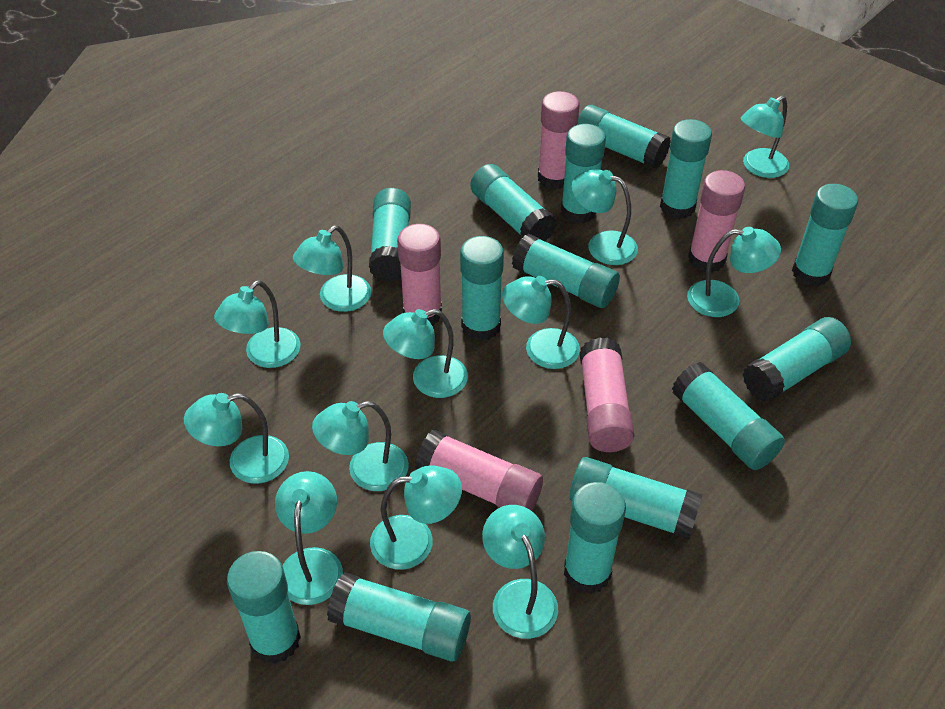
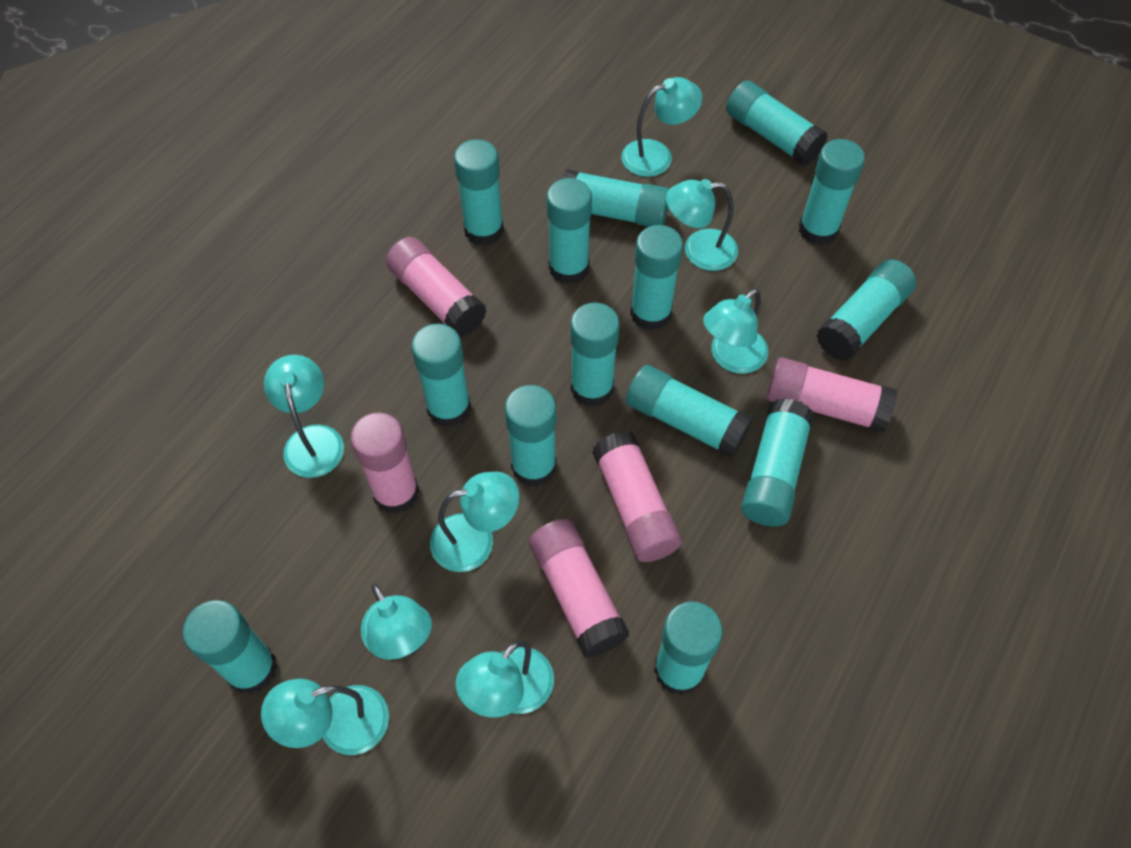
turquoise lamp: [184,393,289,484] [214,280,300,368] [275,471,343,605] [293,225,371,312] [312,401,409,491] [370,465,462,570] [383,309,468,398] [482,505,558,639] [502,276,580,369] [571,169,638,265] [687,227,781,317] [741,96,789,178] = 12 -> [261,679,389,755] [264,355,344,478] [361,583,432,660] [430,471,519,572] [456,640,554,718] [622,77,702,177] [666,179,738,271] [703,288,768,374] = 8

